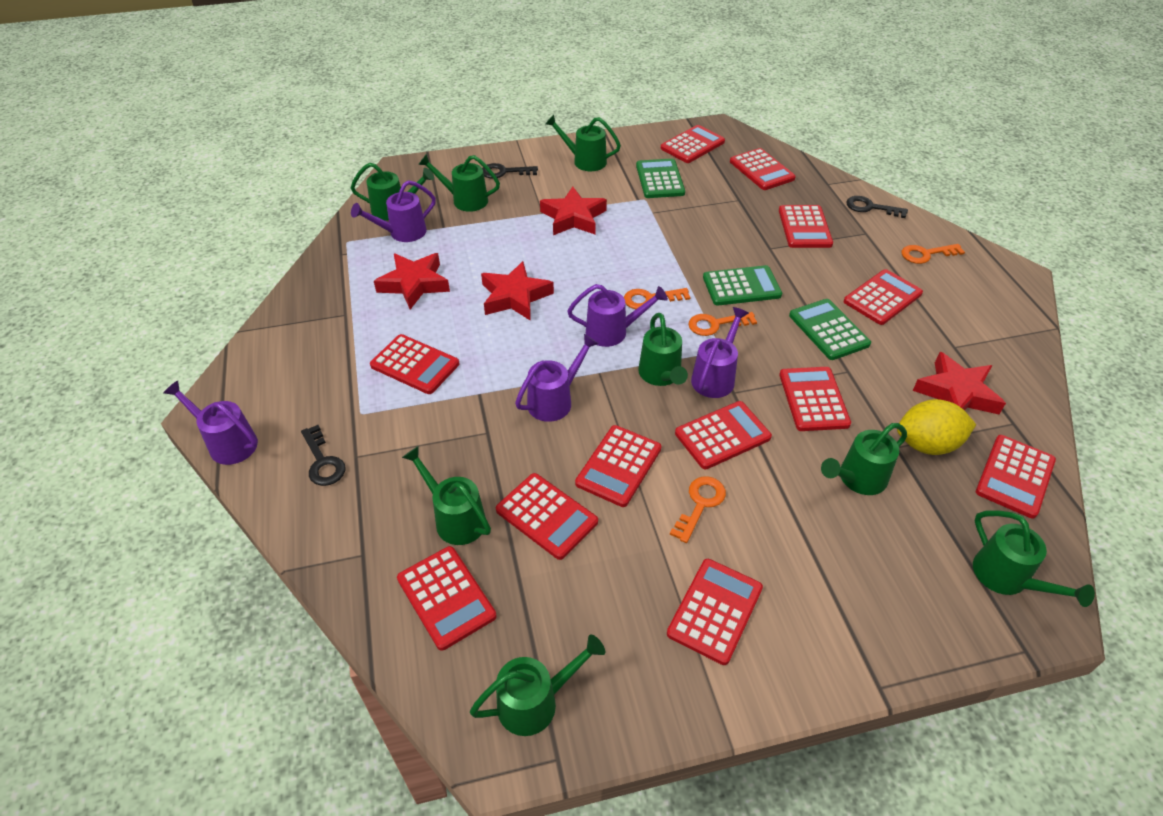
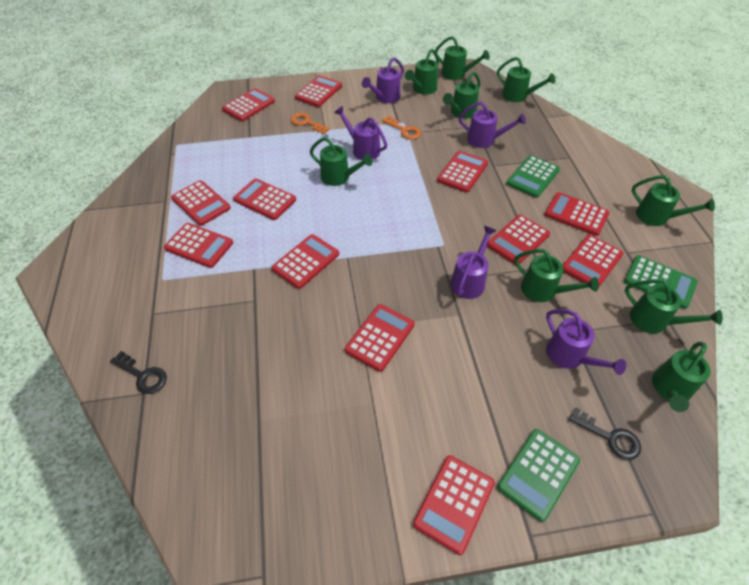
black key: [301,425,346,486] [482,163,538,179] [847,196,908,218] = 3 -> [110,351,167,394] [569,408,641,460] = 2
green watering can: [351,163,434,221] [402,446,491,545] [418,154,500,212] [470,635,605,736] [545,114,621,171] [638,313,688,386] [821,423,907,495] [973,510,1095,607] = 8 -> [310,137,373,186] [405,49,439,95] [435,36,490,80] [443,72,480,119] [497,57,555,102] [514,249,599,302] [625,279,723,334] [632,175,715,226] [652,342,711,412] = 9
orange key: [624,288,690,309] [670,476,726,543] [688,312,757,336] [902,244,965,264] = 4 -> [290,113,330,134] [382,116,421,139] = 2
red star: [374,253,450,309] [481,261,554,321] [540,187,607,235] [913,352,1006,414] = 4 -> none = 0
yellow lemon: [897,399,976,455] = 1 -> none = 0

